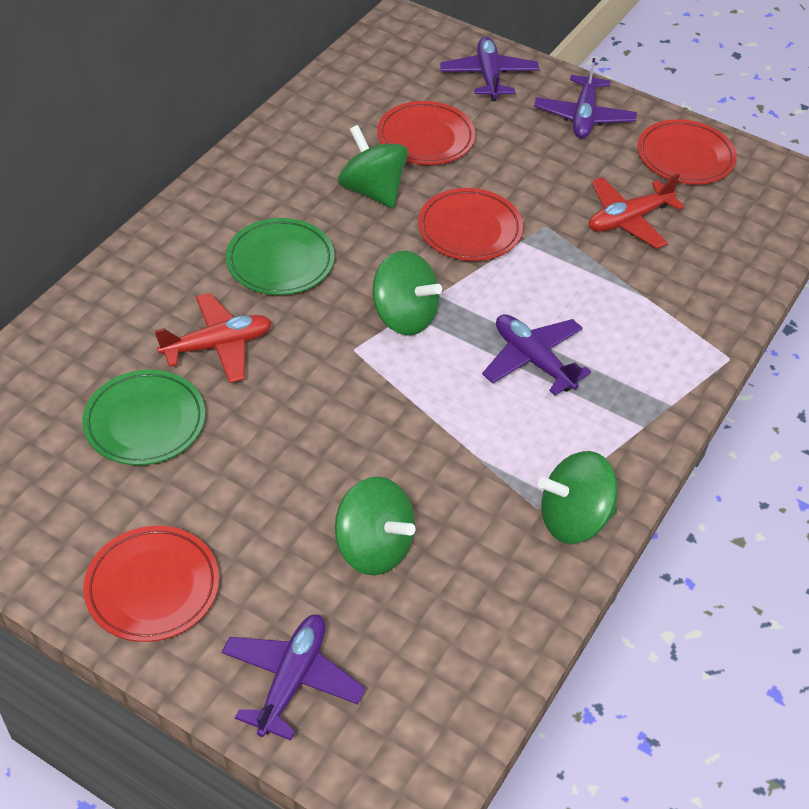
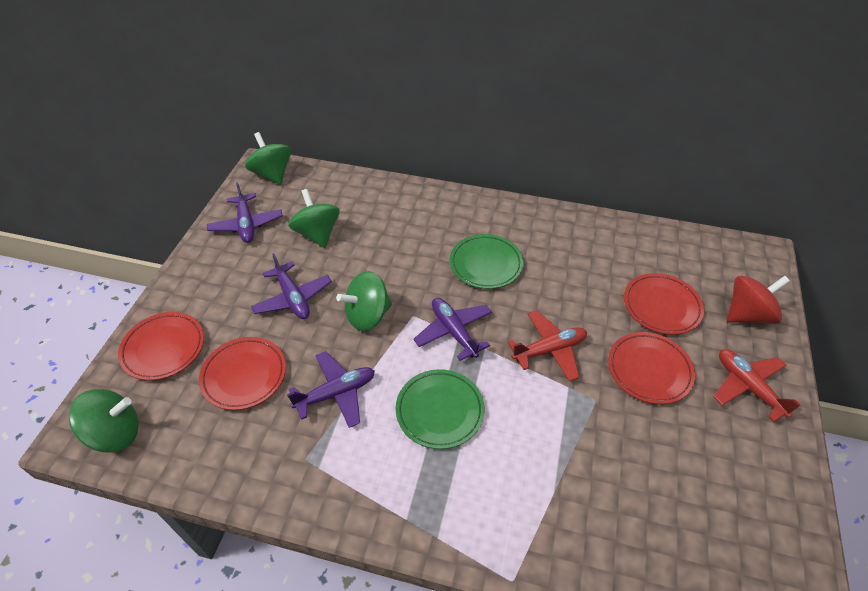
red spinning top: none = 0 -> [727,275,790,324] = 1

